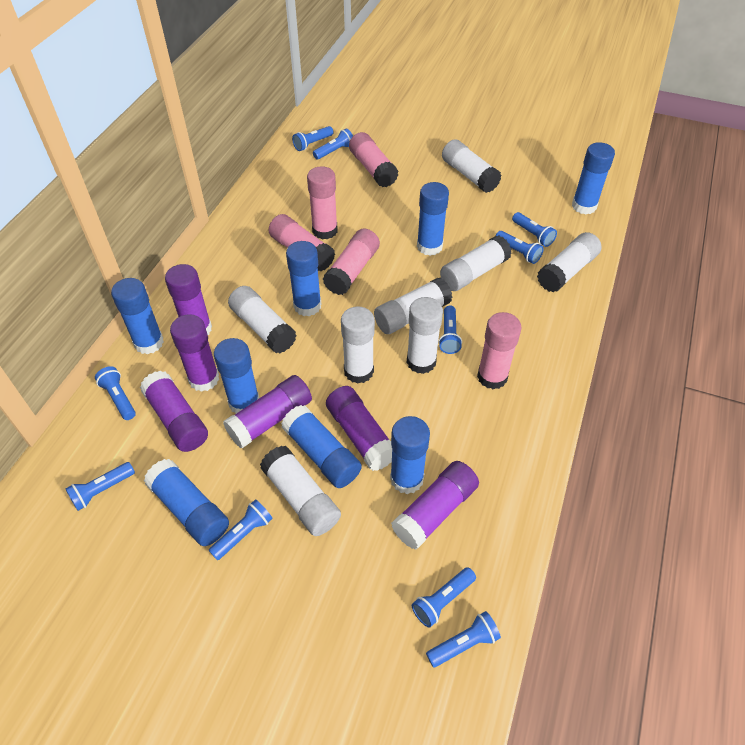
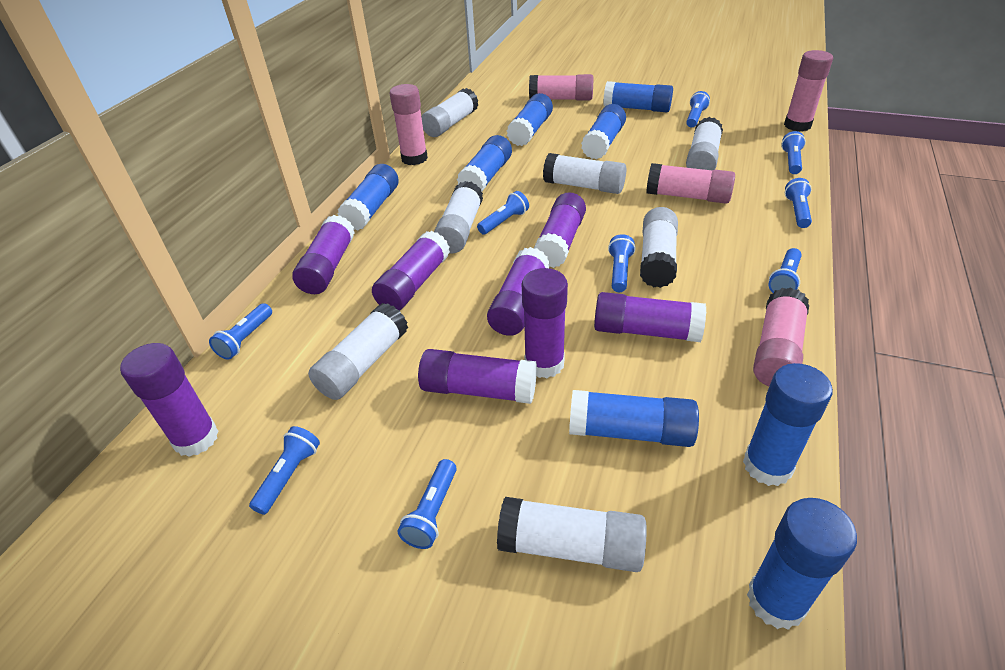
blue flashlight: [66,462,135,511] [95,366,136,420] [208,499,273,560] [292,126,333,151] [313,128,353,160] [412,567,476,628] [426,611,501,667] [439,306,462,354] [496,231,544,264] [512,212,557,247] = 10 -> [209,303,272,360] [249,426,320,515] [398,459,457,549] [477,191,529,234] [608,234,636,292] [686,91,710,127] [768,248,802,293] [781,131,806,174] [785,178,812,228] = 9
purple glue stick: [140,371,208,452] [165,264,212,335] [170,314,219,392] [223,375,312,448] [326,386,392,471] [391,461,479,550] = 6 -> [120,343,219,457] [292,215,355,294] [372,231,450,310] [418,349,537,404] [487,247,550,336] [522,268,568,378] [534,192,586,268] [594,292,706,342] = 8
white glue stick: [228,286,297,353] [260,445,341,536] [341,306,375,383] [374,277,453,334] [407,297,443,374] [440,236,512,291] [442,139,502,193] [537,232,602,292] = 8 -> [308,303,408,400] [421,88,478,137] [434,181,483,254] [497,497,647,572] [543,153,626,194] [640,207,678,288] [686,117,723,170] = 7

